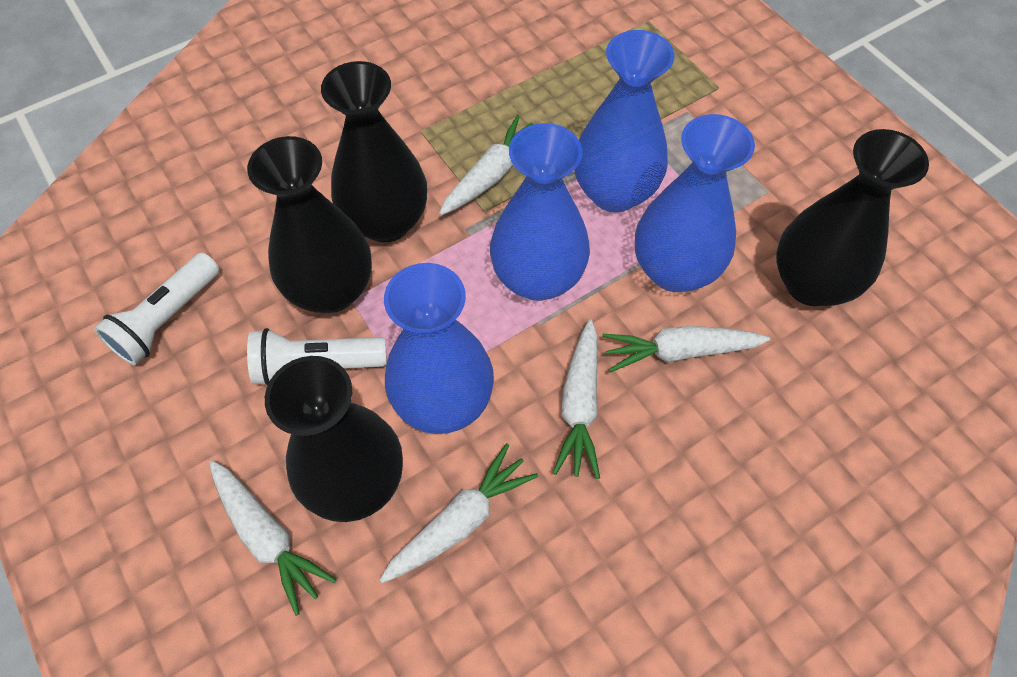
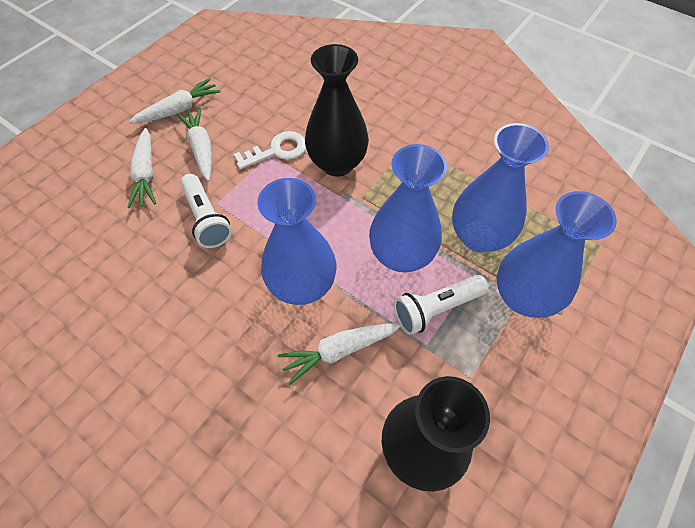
black vase: [247,136,372,313] [265,356,403,522] [321,61,427,242] [776,129,929,306] = 4 -> [305,44,369,177] [382,376,490,492] = 2
white carrot: [209,460,337,616] [380,443,538,583] [439,115,533,216] [553,319,600,479] [602,326,770,373] = 5 -> [127,128,156,208] [129,78,221,123] [177,108,212,181] [278,323,401,385] = 4
white key: none = 0 -> [234,131,306,169] = 1

